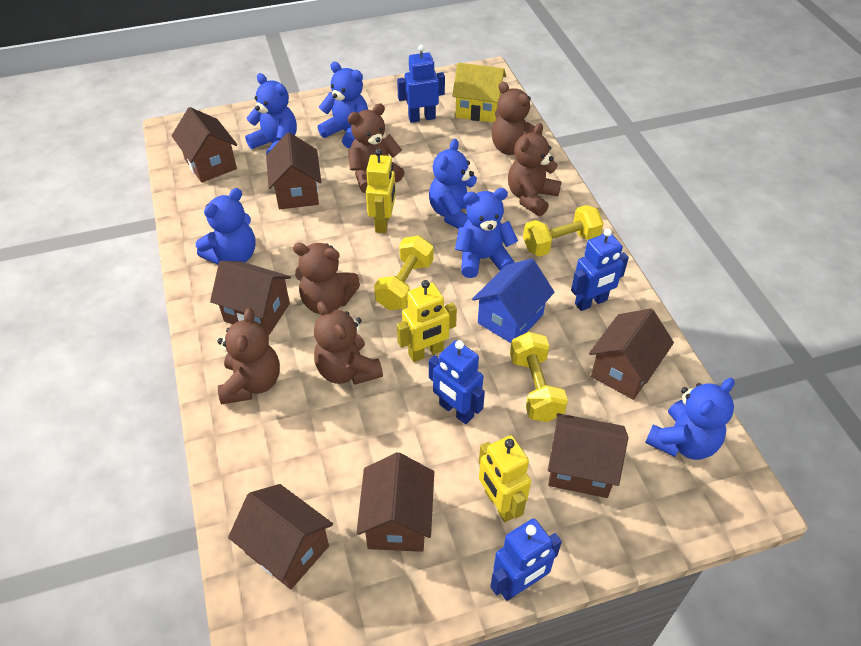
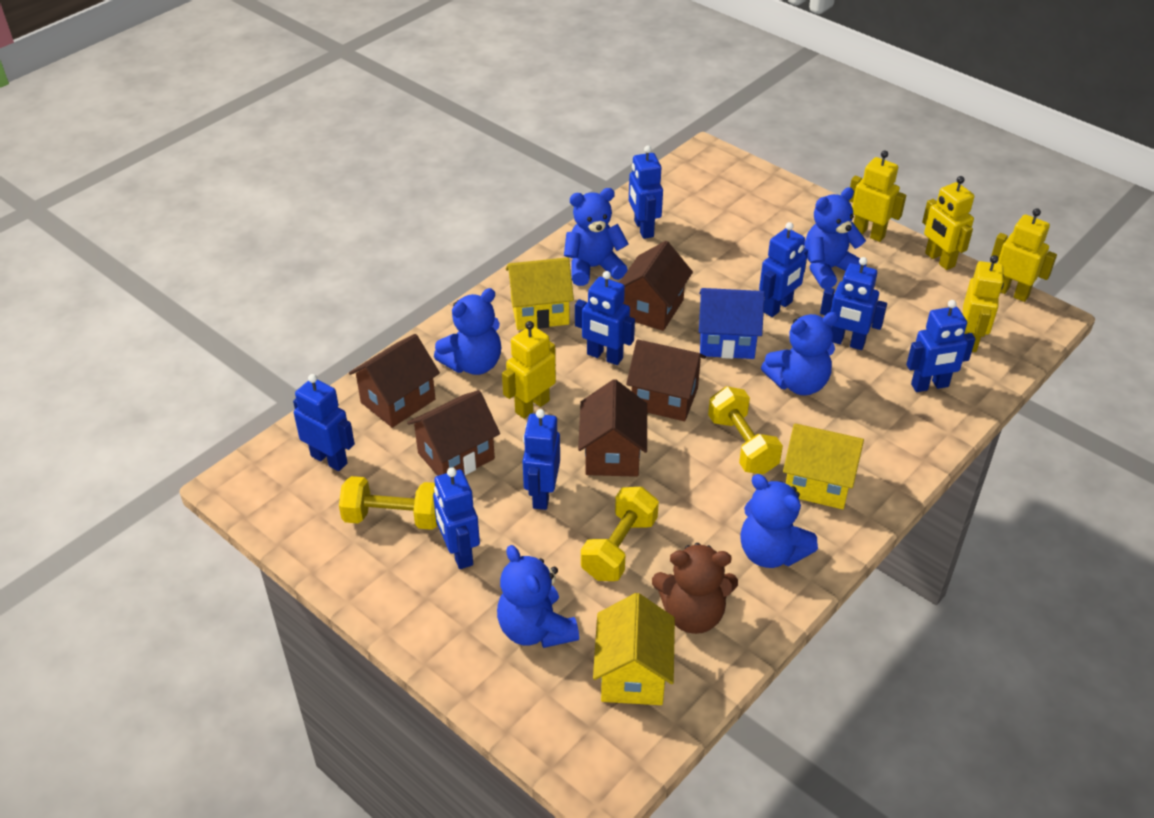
blue robot: [397,45,445,123] [429,340,485,424] [490,519,562,601] [571,229,629,311] = 4 -> [293,374,355,471] [433,467,480,569] [523,409,560,510] [575,271,635,365] [629,145,663,239] [759,222,808,317] [820,257,887,350] [906,300,975,392] = 8
brown house: [171,107,237,183] [210,261,291,336] [228,484,333,589] [266,132,321,209] [357,452,434,552] [548,413,628,498] [589,309,674,400] = 7 -> [349,334,440,428] [407,390,500,476] [578,379,647,477] [619,241,693,331] [626,339,706,421] = 5
brown teddy bear: [217,308,280,404] [293,243,360,314] [314,301,383,385] [348,103,404,193] [492,82,542,155] [508,123,561,216] = 6 -> [652,543,738,634] = 1
yellow house: [452,63,506,123] = 1 -> [506,257,574,330] [593,593,675,705] [783,424,864,509] = 3
yellow robot: [366,149,396,233] [397,280,457,362] [479,435,531,522] = 3 -> [502,321,556,419] [849,150,906,242] [922,176,974,270] [963,255,1004,352] [991,208,1057,302] = 5

